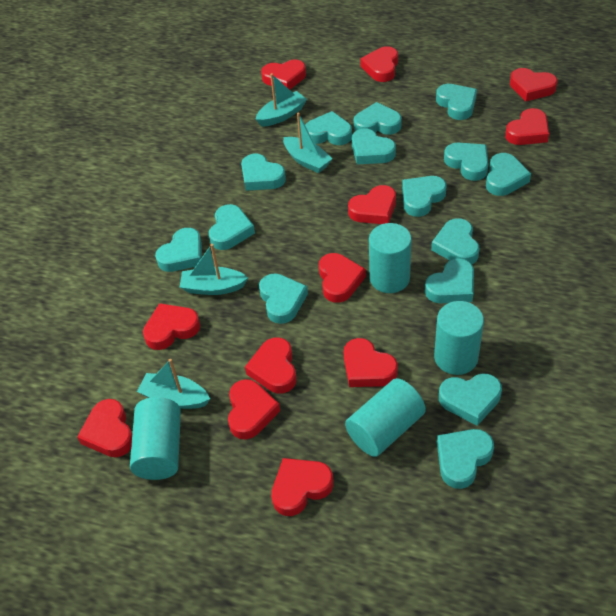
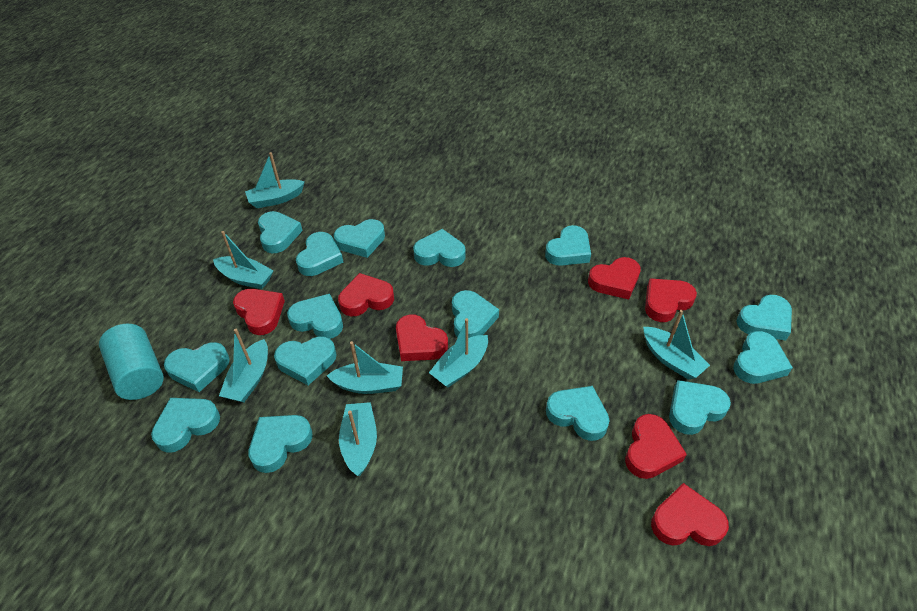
red heart: [77,399,132,457] [143,303,200,350] [228,379,280,440] [245,337,297,394] [261,60,306,90] [271,458,334,516] [319,253,366,303] [344,338,398,387] [348,185,396,224] [360,46,398,82] [505,108,549,145] [510,68,558,101] = 12 -> [233,289,285,335] [338,273,394,316] [396,314,448,361] [588,257,641,299] [625,414,687,479] [645,278,697,322] [651,483,729,546] = 7
turquoise boat: [137,359,210,409] [180,244,248,295] [255,73,307,127] [283,113,333,173] = 4 -> [213,231,274,289] [219,329,268,402] [245,152,305,208] [327,341,403,394] [339,402,377,476] [429,318,488,387] [643,310,710,380] = 7
turquoise cylinder: [130,397,181,480] [345,378,426,457] [369,223,412,293] [434,301,484,375] = 4 -> [99,324,164,400] = 1

